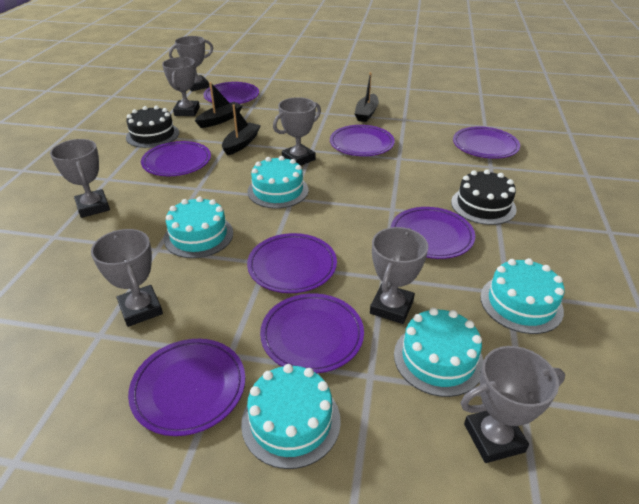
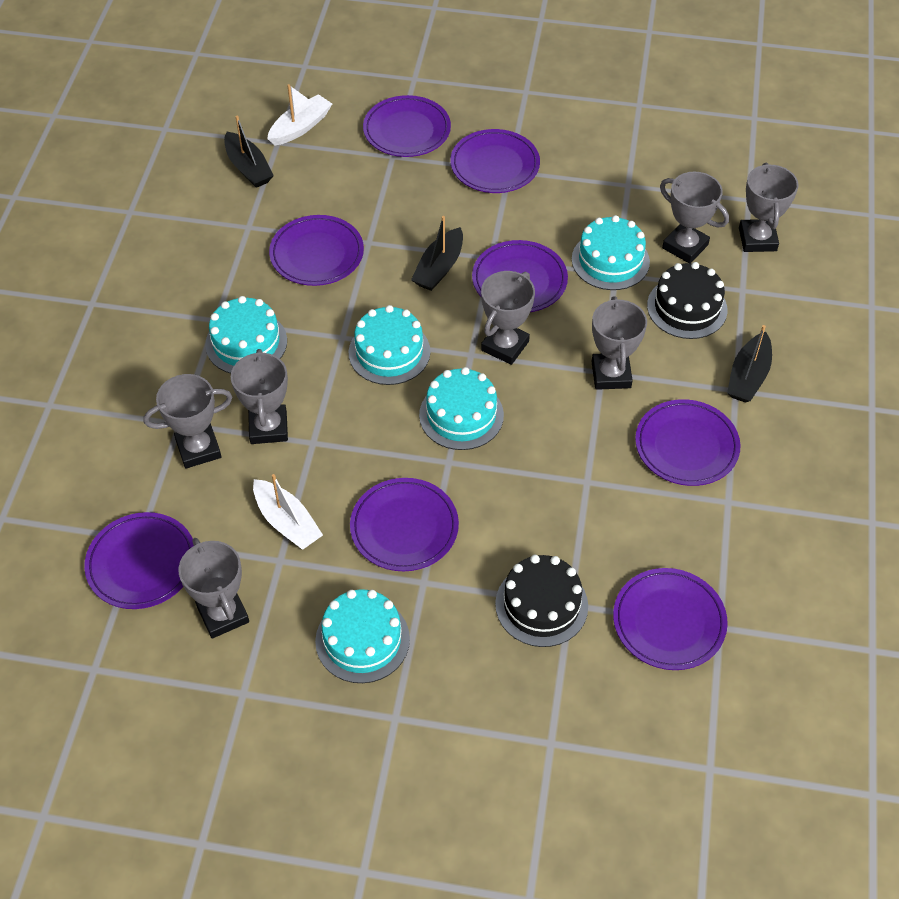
white boat: none = 0 -> [253,474,323,550] [267,84,332,145] = 2

